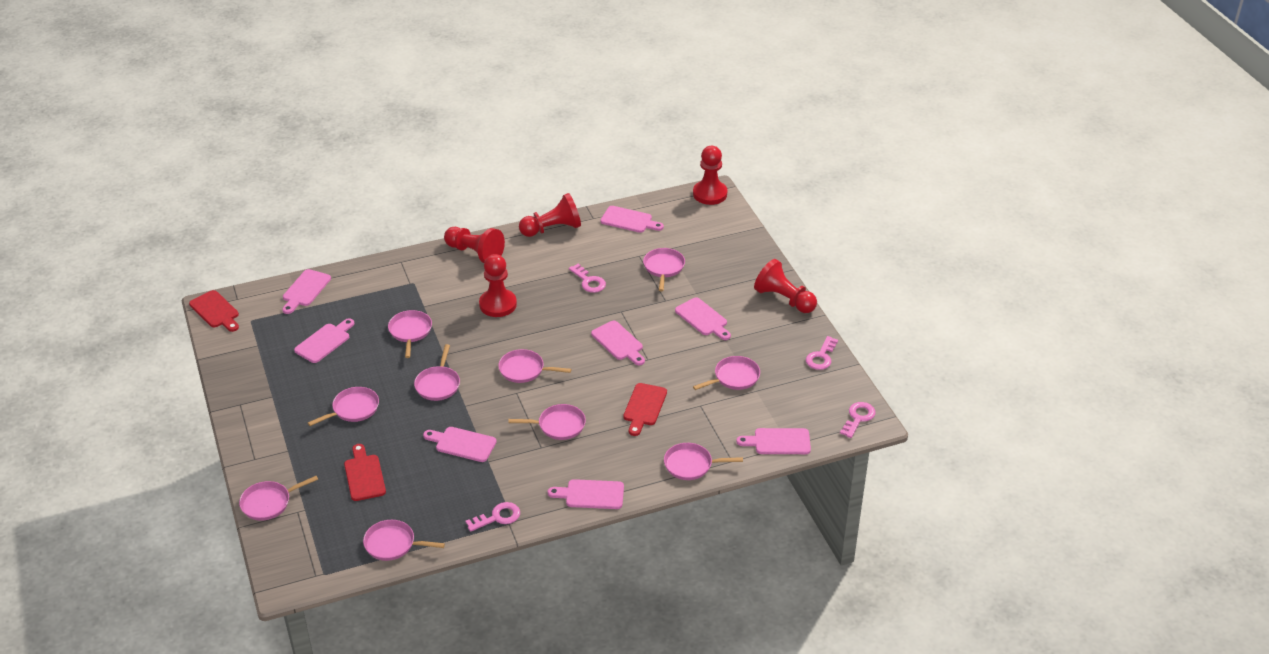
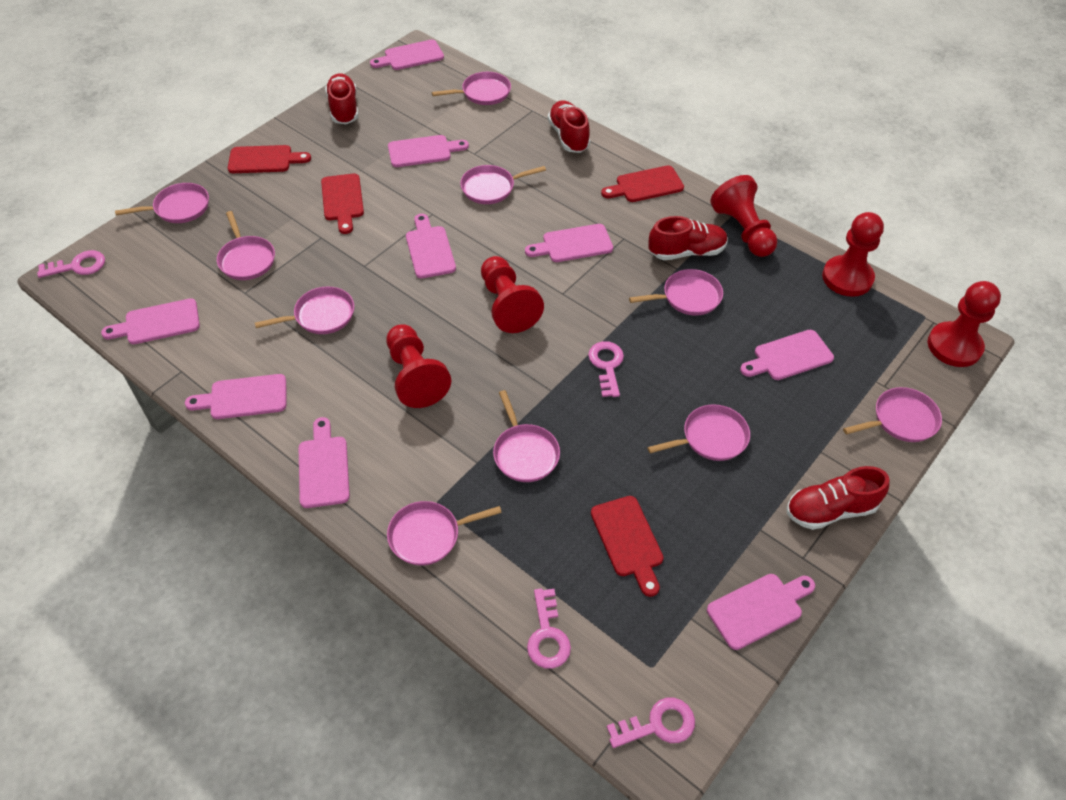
pink cutting board: [282,269,331,314] [294,318,354,363] [423,427,496,462] [548,479,624,509] [591,321,645,365] [601,206,664,233] [675,297,731,340] [736,428,811,454] = 8 -> [101,298,200,344] [185,374,286,419] [299,417,350,508] [370,40,444,70] [388,135,469,167] [406,214,456,278] [525,224,613,262] [707,574,815,650] [740,330,834,380] = 9
red cutting board: [189,290,239,332] [344,444,386,501] [623,383,667,436] = 3 -> [228,145,311,173] [321,174,364,234] [591,496,664,597] [601,165,684,202] = 4
red shoe: none = 0 -> [325,73,359,124] [548,100,590,153] [648,216,728,260] [787,466,890,530] = 4

